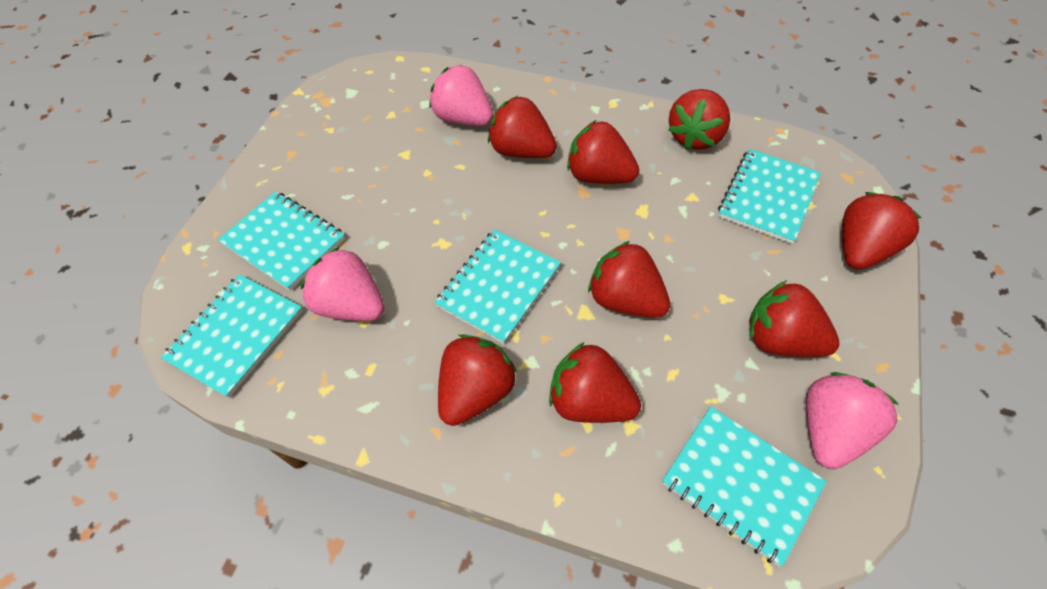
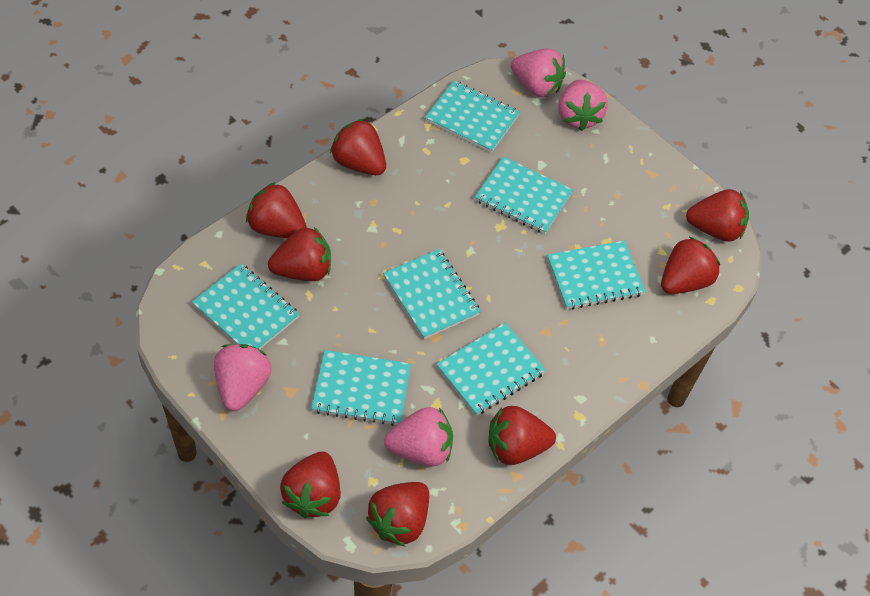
pink strawberry: [301,247,385,321] [430,65,493,126] [806,372,899,469] = 3 -> [214,344,272,411] [384,407,453,467] [511,48,566,97] [558,80,608,131] = 4
turquoise notebook: [161,274,303,398] [218,191,345,291] [434,229,561,344] [662,407,826,567] [718,148,821,244] = 5 -> [192,264,300,349] [311,350,411,426] [383,249,481,339] [425,81,520,153] [436,323,546,416] [475,156,573,234] [547,241,646,310] = 7

